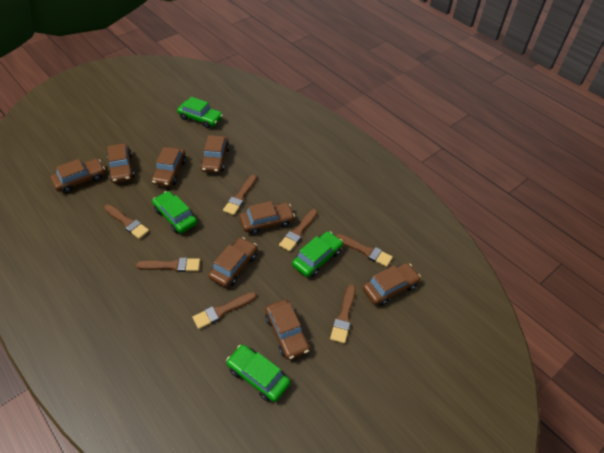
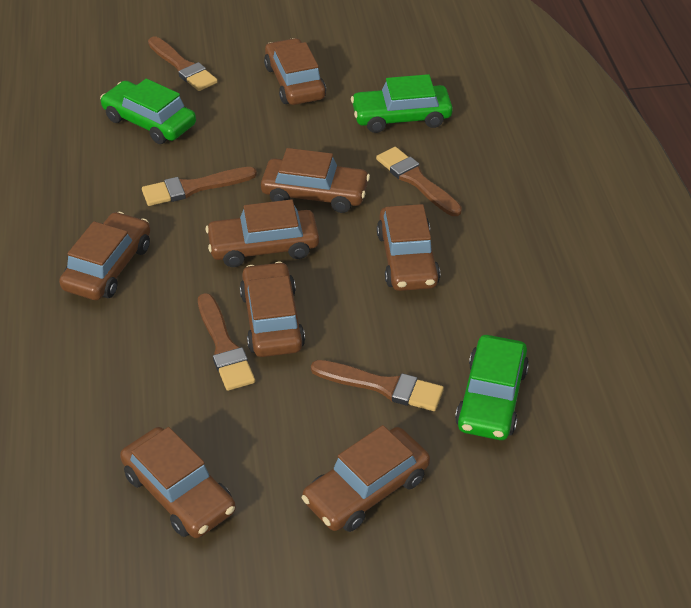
brown brush: [104,204,149,239] [136,258,200,272] [193,292,257,329] [223,175,257,215] [279,209,318,252] [330,284,356,344] [336,234,393,267] = 7 -> [142,167,257,206] [148,37,218,91] [198,293,255,391] [311,360,444,411] [376,147,462,216] = 5
green car: [152,191,197,233] [177,97,223,128] [226,345,290,402] [292,231,343,277] = 4 -> [100,79,196,144] [351,74,453,133] [455,335,529,440] = 3

